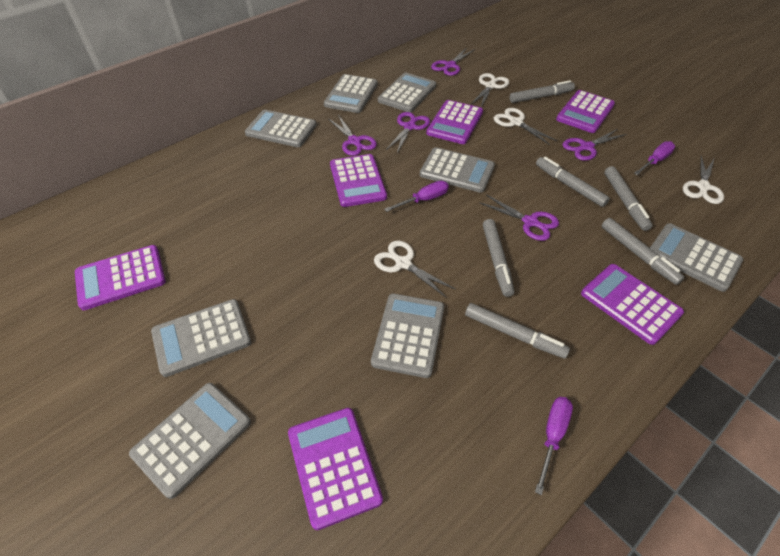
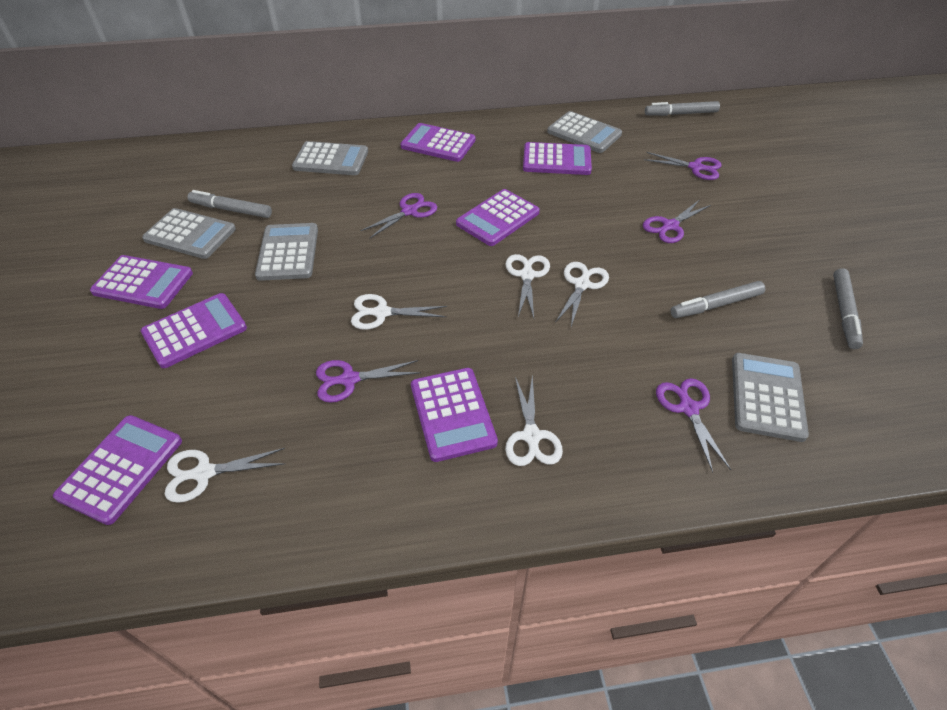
grey calculator: [129,383,251,499] [151,299,251,377] [245,110,316,147] [324,74,378,113] [371,294,444,378] [378,73,436,112] [420,147,495,193] [650,223,743,292] = 8 -> [142,208,236,259] [255,223,318,281] [292,141,368,175] [547,111,622,153] [732,353,809,442] = 5
grey marker: [465,303,570,359] [483,219,514,297] [509,80,575,103] [536,157,610,207] [602,218,685,285] [604,166,653,231] = 6 -> [187,190,272,218] [645,101,720,116] [671,281,765,318] [833,268,863,349] = 4
purple calculator: [75,245,166,310] [288,408,383,530] [330,154,387,207] [426,100,483,144] [556,90,615,133] [581,264,684,345] = 6 -> [53,415,182,525] [90,255,193,309] [141,293,247,368] [400,123,475,162] [411,368,498,462] [456,189,540,246] [523,142,592,175] = 7
purple screwdriver: [384,181,449,212] [535,397,573,495] [634,141,675,175] = 3 -> none = 0
white scissors: [374,241,456,298] [471,73,509,107] [494,108,557,145] [683,156,724,204] = 4 -> [165,448,285,503] [351,294,447,330] [505,254,550,318] [505,374,563,466] [555,262,609,327] = 5

